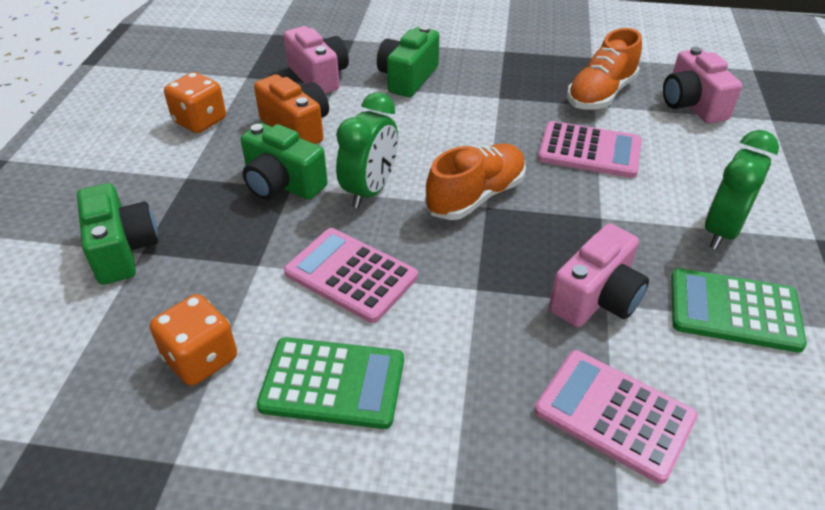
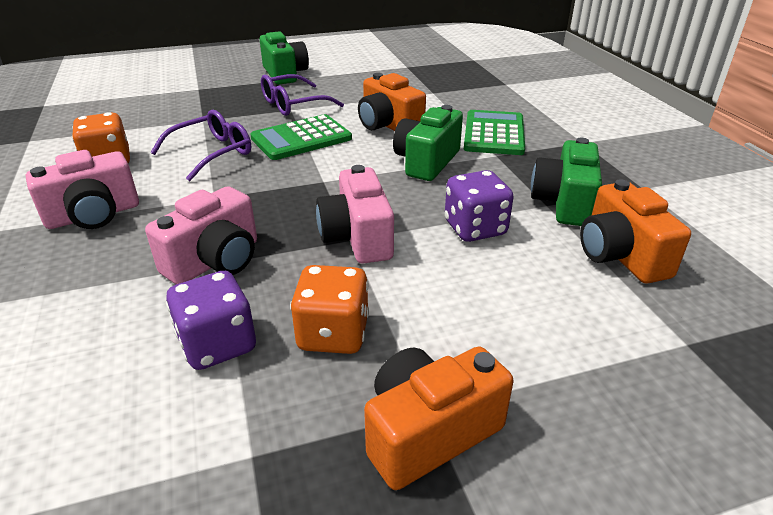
green clock: [336,92,398,208] [705,130,779,250] = 2 -> none = 0
orange camera: [254,74,329,144] = 1 -> [358,73,426,131] [364,347,514,490] [580,179,691,284] = 3
orange shoe: [425,144,526,220] [567,28,642,109] = 2 -> none = 0
pink calculator: [284,228,418,323] [534,350,698,484] [538,121,642,178] = 3 -> none = 0
purple dice: none = 0 -> [166,271,256,370] [445,170,514,242] = 2
purple glasses: none = 0 -> [150,110,251,181] [261,74,344,116] = 2

